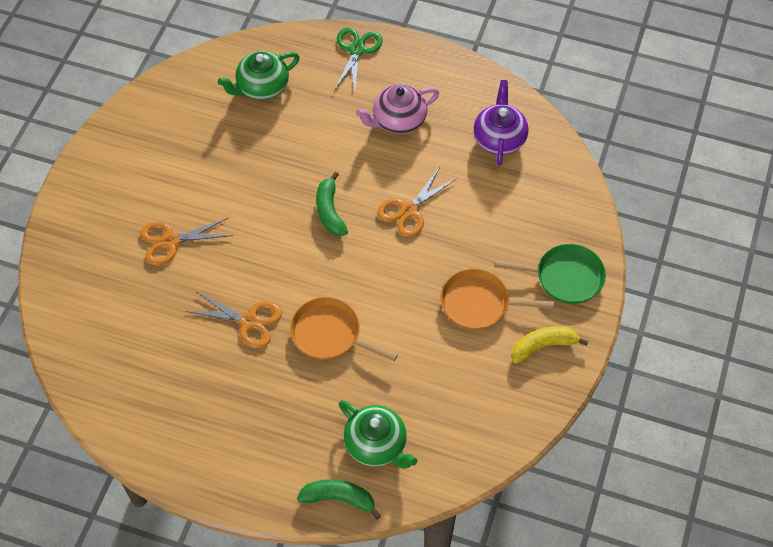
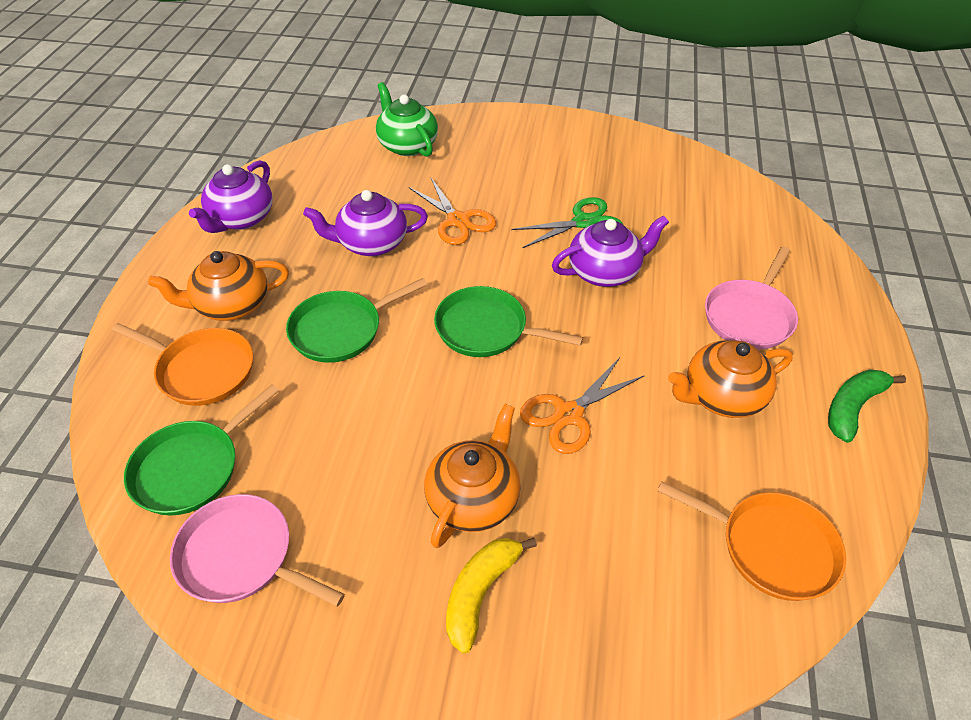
green banana: [297,479,381,520] [316,172,348,236] = 2 -> [828,369,906,443] = 1
green pan: [494,244,606,304] = 1 -> [124,384,279,516] [286,278,428,363] [434,286,583,357] = 3
green teapot: [218,51,300,100] [339,400,417,469] = 2 -> [376,82,438,157] = 1
orange scissors: [140,217,233,265] [186,291,282,348] [377,167,457,237] = 3 -> [409,178,496,245] [520,358,645,454] = 2
orange teapot: none = 0 -> [148,251,289,321] [424,404,521,548] [668,340,793,418] = 3
pink pan: none = 0 -> [170,494,345,607] [705,247,798,350] = 2
pink teapot: [356,84,439,134] = 1 -> none = 0
purple teapot: [474,80,529,166] = 1 -> [189,160,273,233] [303,190,428,256] [552,215,669,287] = 3

